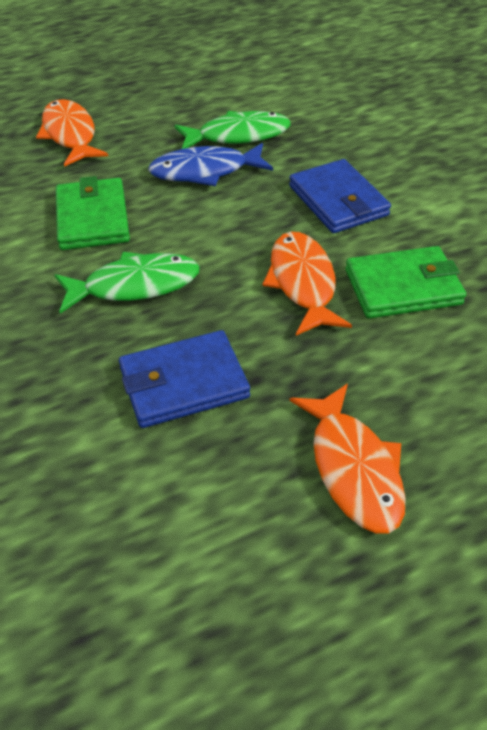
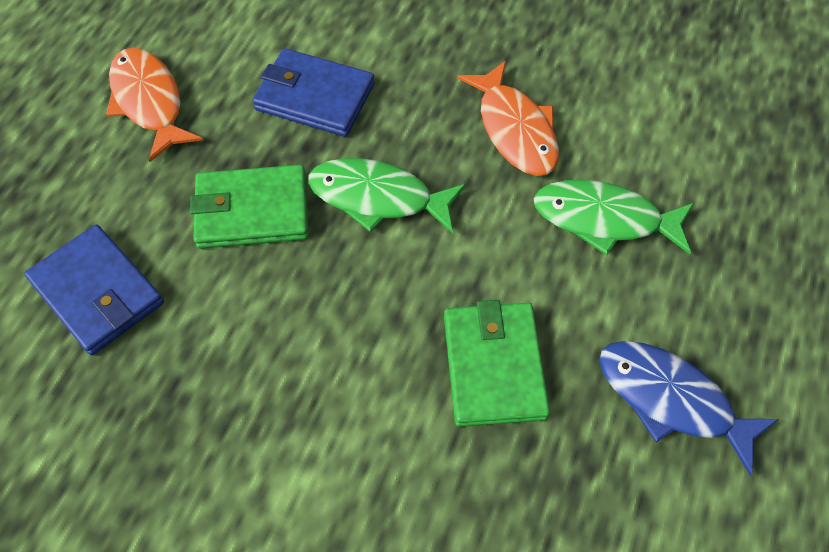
orange fish: [36,99,108,167] [263,232,352,336] [289,384,406,534] = 3 -> [106,48,203,162] [457,61,559,176] = 2

